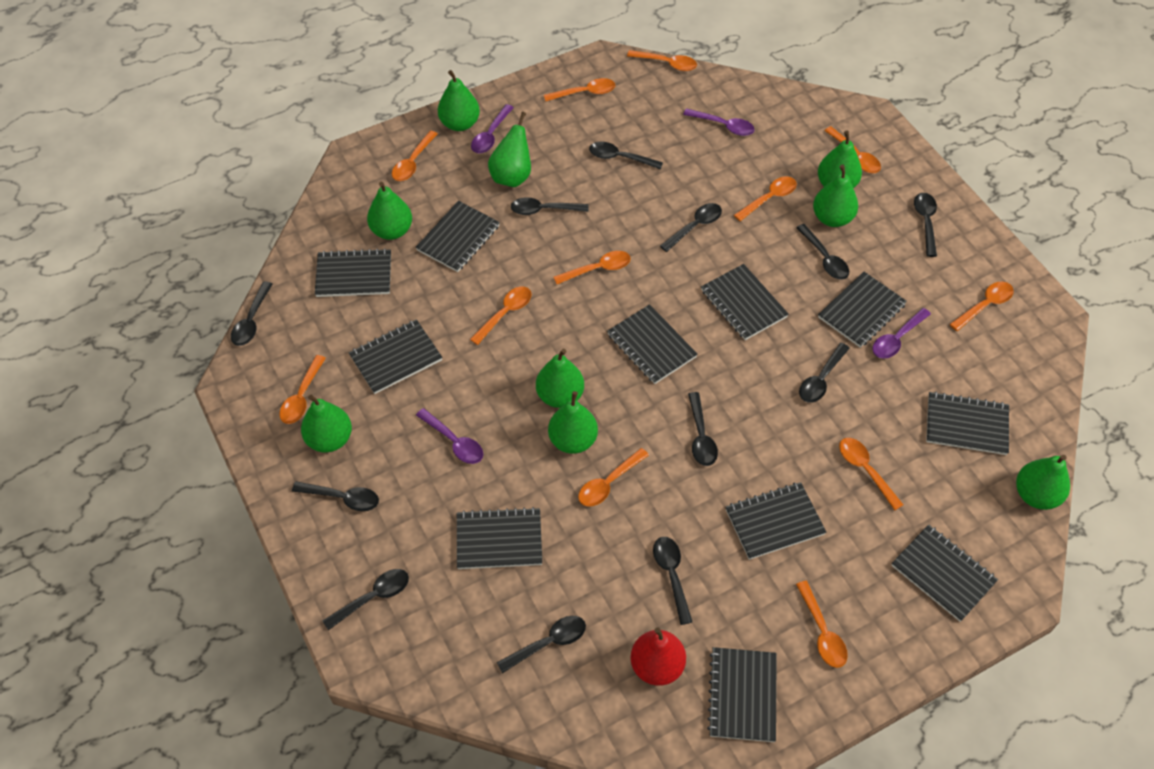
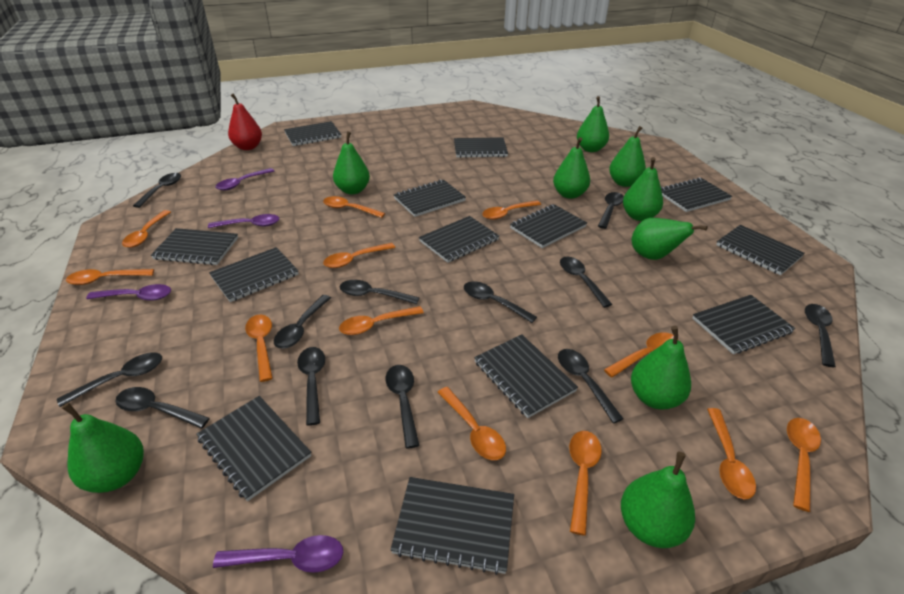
black notebook: [315,248,391,297] [349,319,443,394] [416,201,500,272] [457,507,542,569] [607,304,698,384] [701,264,789,340] [707,647,777,742] [726,482,826,560] [818,272,907,348] [891,524,998,622] [926,392,1009,455] = 11 -> [151,228,238,265] [196,396,311,501] [209,247,299,302] [284,121,342,146] [390,477,514,575] [394,180,466,217] [419,216,499,263] [454,137,508,158] [474,334,578,418] [510,204,587,248] [661,178,732,212] [692,295,795,354] [716,225,805,275] = 13

